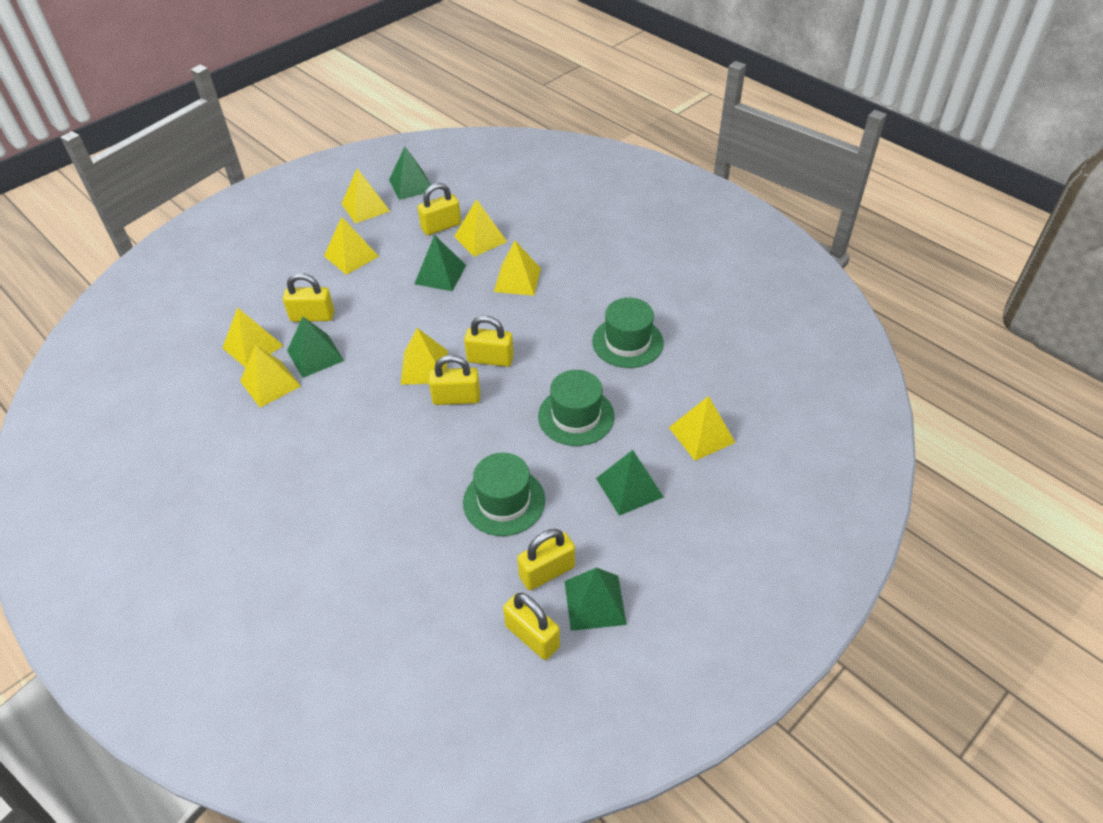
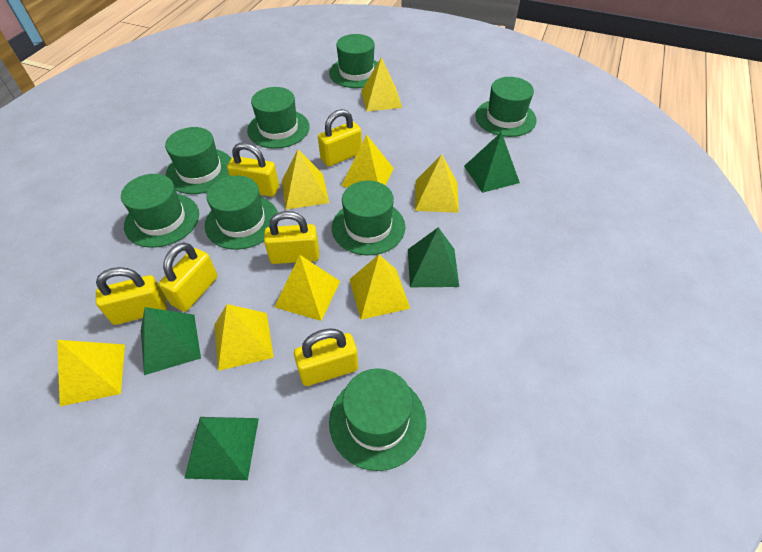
green hat: [463,453,545,536] [538,370,615,446] [592,298,664,368] = 3 -> [121,174,199,248] [165,127,231,194] [205,175,278,250] [247,87,310,149] [329,34,378,88] [329,368,426,471] [332,181,405,255] [475,77,537,137] = 8
green pyramid: [287,317,344,378] [389,147,431,200] [414,235,466,291] [565,568,627,631] [596,450,664,516] = 5 -> [141,307,201,375] [184,417,259,480] [408,227,459,287] [464,132,520,193] = 4

